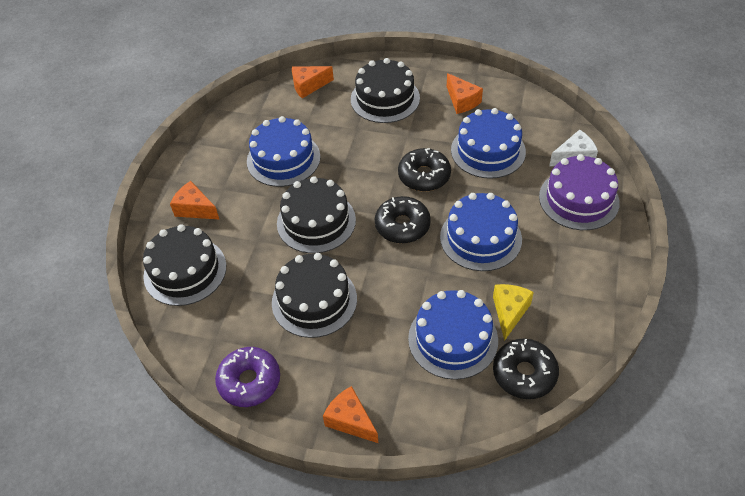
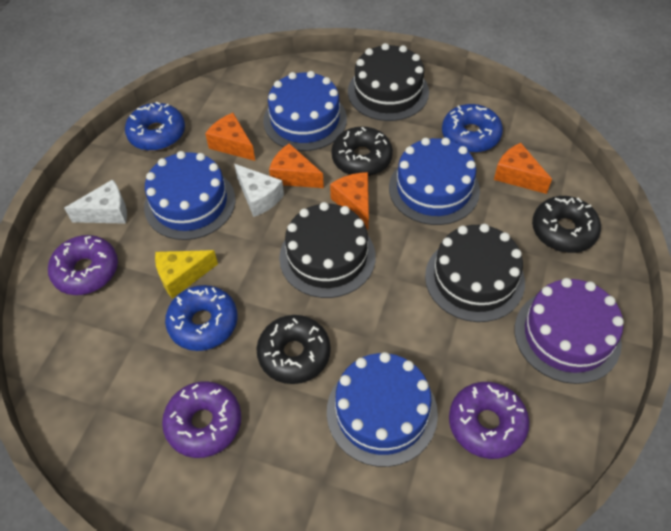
black cake: [143,224,226,306] [272,253,357,338] [277,176,356,253] [351,58,420,123] = 4 -> [279,202,376,298] [348,43,429,121] [425,224,525,322] = 3
blue donut: none = 0 -> [125,102,185,151] [165,285,238,351] [442,104,503,153] = 3
purple donut: [215,347,280,407] = 1 -> [48,235,118,295] [162,381,241,458] [449,382,530,459] = 3
white cheese: [549,130,598,166] = 1 -> [64,179,127,224] [234,164,284,217] = 2

